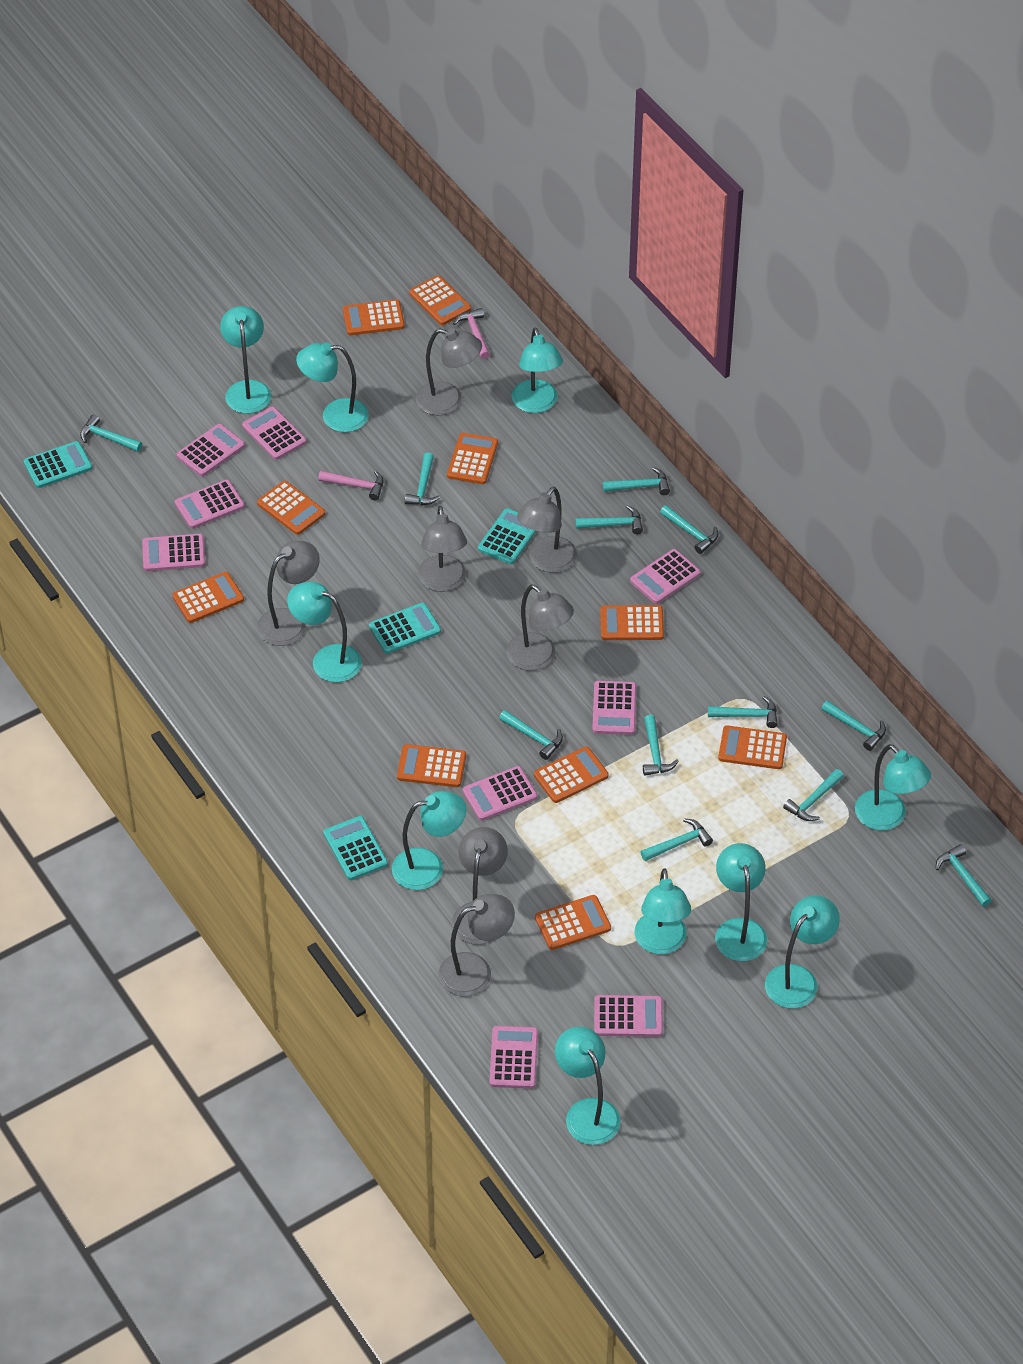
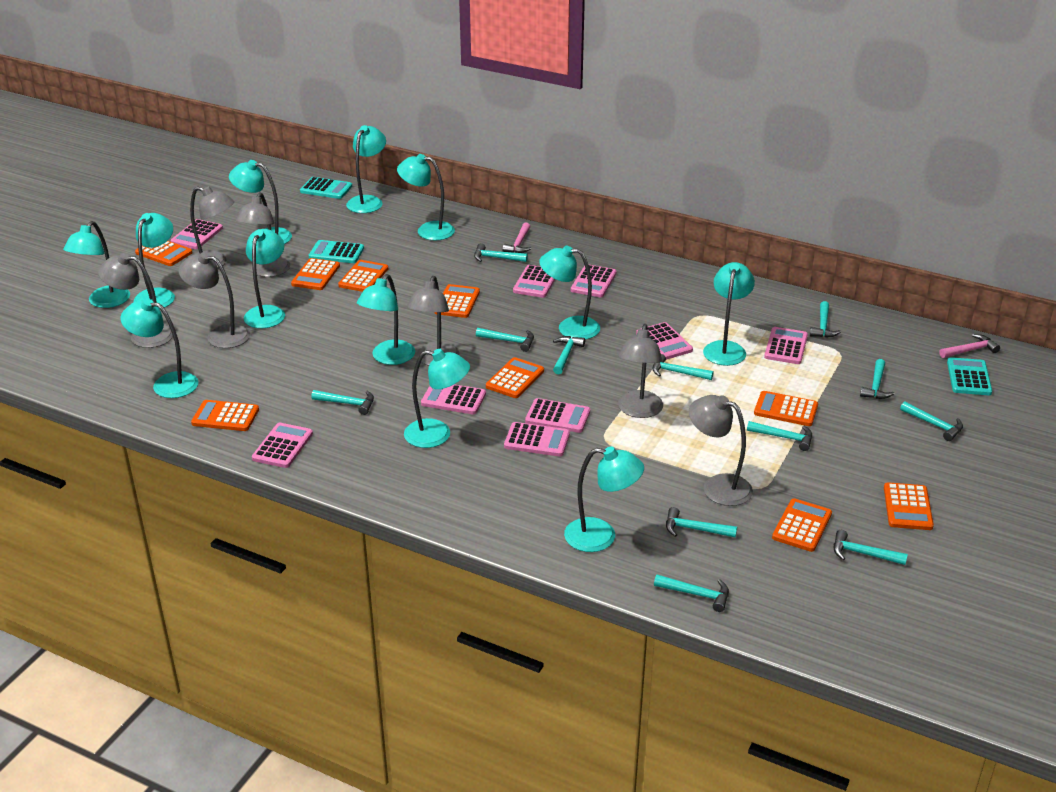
orange calculator: [172,572,244,623] [257,481,325,535] [343,300,405,335] [397,744,466,787] [409,275,471,325] [447,433,498,484] [534,746,609,803] [535,895,611,950] [600,605,664,640] [718,725,787,769] = 10 -> [135,241,193,266] [191,400,259,431] [291,258,340,290] [338,260,388,292] [435,284,480,318] [486,357,544,398] [754,391,818,426] [772,498,832,552] [884,482,934,530] = 9
turquoise calculator: [24,441,92,488] [323,816,388,880] [369,603,441,654] [478,508,537,564] = 4 -> [300,177,352,199] [309,240,364,263] [947,357,992,395] = 3
turquoise lamp: [220,306,271,414] [287,582,362,682] [296,342,369,432] [392,791,466,890] [512,328,563,413] [555,1026,621,1145] [634,868,691,954] [715,843,767,961] [765,895,840,1008] [855,744,931,830] = 10 -> [63,221,130,308] [120,299,199,398] [134,213,175,308] [229,160,292,244] [244,229,285,328] [346,125,386,213] [357,274,415,365] [397,154,455,240] [404,349,470,448] [539,245,600,339] [564,446,644,552] [703,262,755,366] = 12

